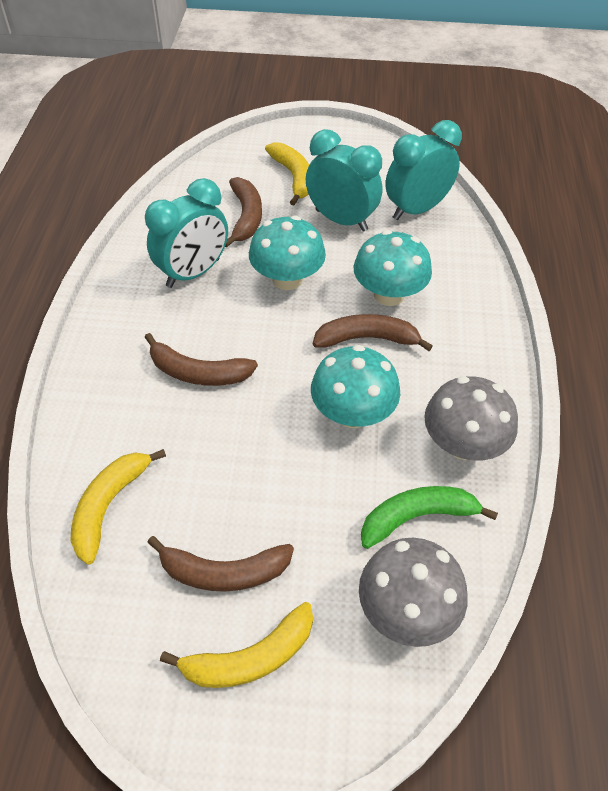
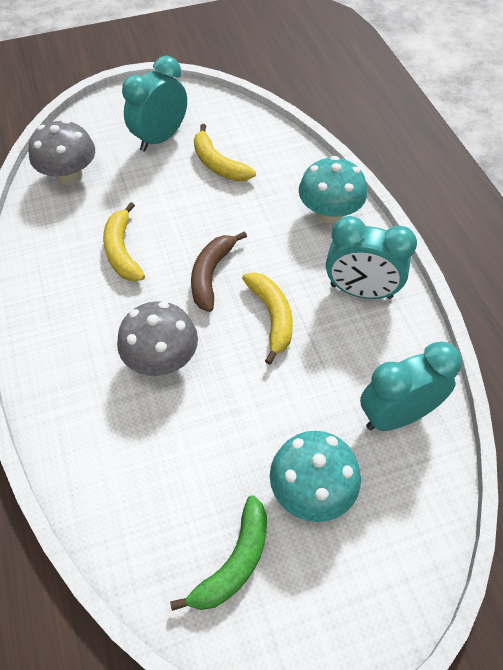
brown banana: [145,333,258,386] [147,536,294,592] [225,177,262,247] [313,314,433,351] = 4 -> [191,231,247,312] = 1
turquoise mushroom: [249,215,326,290] [311,345,400,428] [354,230,432,306] = 3 -> [270,431,361,522] [299,156,367,223] = 2

